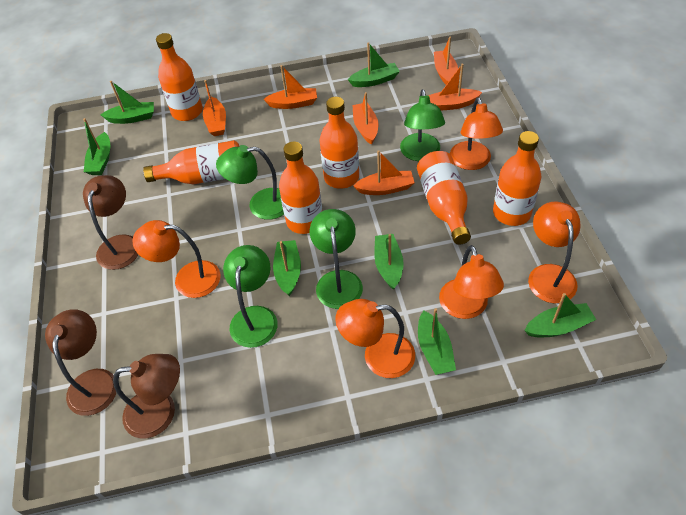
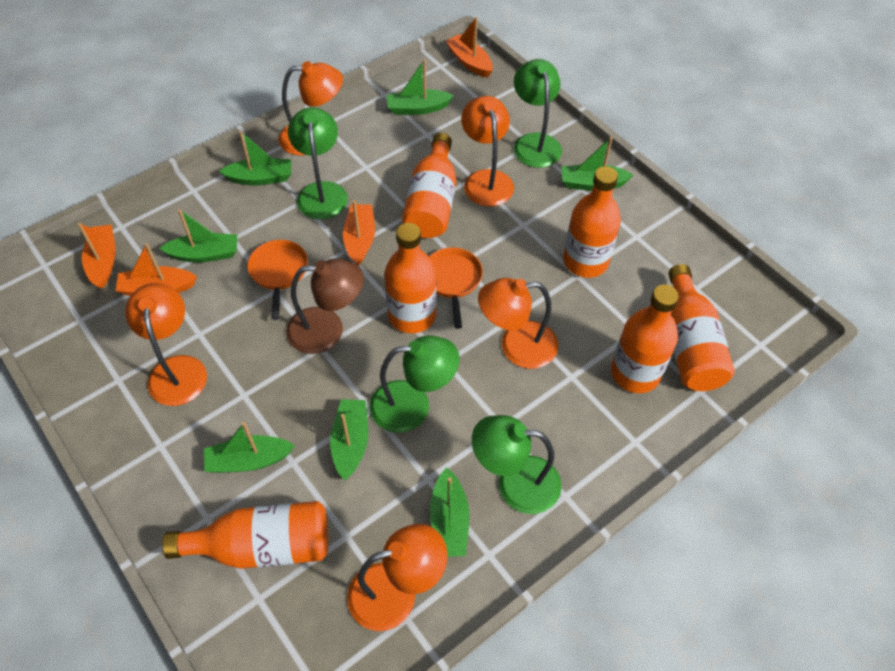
brown lamp: [45,309,116,416] [83,175,138,270] [113,354,180,438] = 3 -> [286,259,364,354] = 1
orange boat: [203,80,226,136] [263,65,317,109] [352,92,378,145] [353,150,415,195] [427,64,482,110] [434,37,458,85] = 6 -> [78,223,116,289] [116,243,197,296] [343,200,375,265] [446,17,493,78] = 4
orange pan: none = 0 -> [247,240,308,320] [429,247,483,329] = 2

